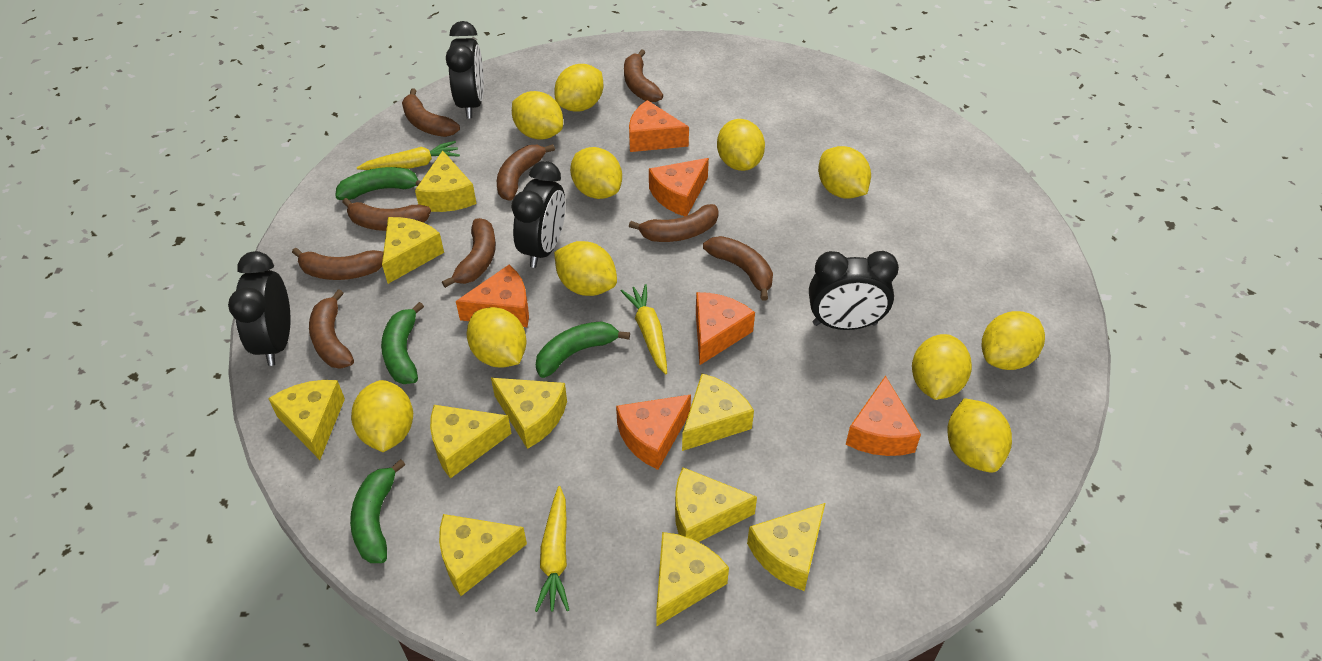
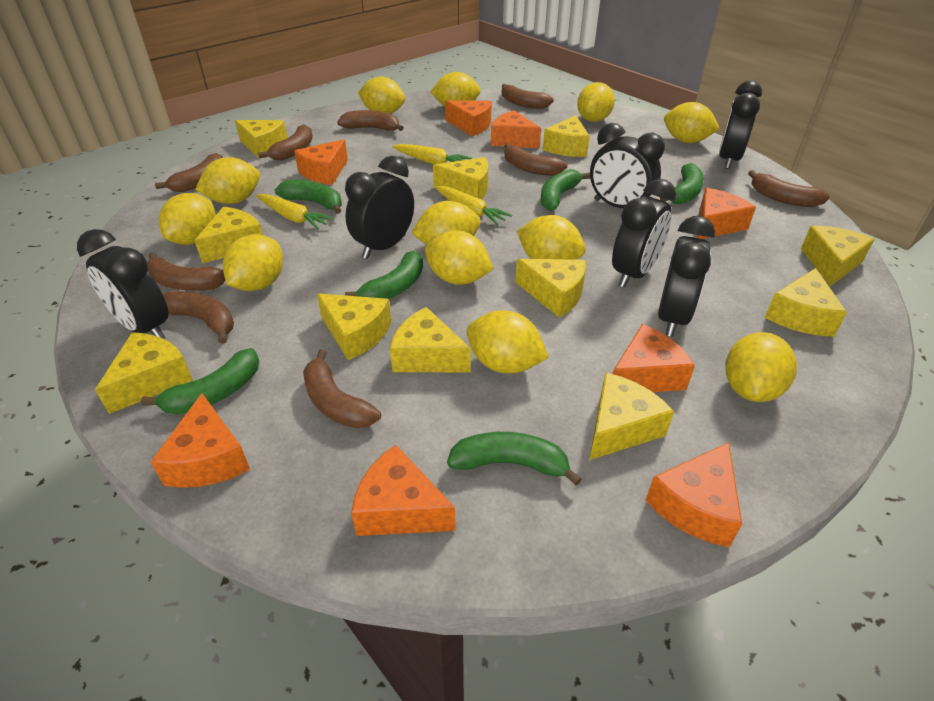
black clock: [228,251,290,366] [446,21,484,118] [511,161,565,268] [809,251,899,330] = 4 -> [77,229,168,339] [345,156,414,259] [590,123,665,208] [612,179,676,288] [658,216,715,337] [719,80,762,169] = 6
green banana: [335,167,421,200] [350,459,405,563] [381,302,424,384] [536,321,630,378] = 4 -> [141,348,259,414] [275,180,342,214] [345,251,423,299] [447,432,582,486] [540,169,590,211] [660,163,704,204] = 6
orange cheese: [456,265,529,327] [616,395,691,470] [629,100,689,152] [649,158,709,216] [696,292,755,365] [845,376,921,456] = 6 -> [150,393,250,488] [294,139,348,185] [351,445,456,536] [445,100,492,136] [491,110,541,148] [612,324,695,392] [645,442,742,547] [697,188,756,239] = 8
yellow cheese: [268,380,345,460] [382,217,444,284] [415,151,477,212] [430,405,512,479] [439,514,527,596] [491,378,567,449] [656,532,729,626] [675,467,757,542] [682,373,754,451] [747,503,825,591] = 10 -> [95,332,193,414] [194,207,263,263] [235,120,287,158] [317,293,391,360] [390,307,471,372] [433,157,488,200] [515,259,586,317] [543,115,590,157] [589,373,674,460] [765,268,847,336] [801,226,874,286] = 11
yellow lemon: [351,380,413,452] [466,307,527,368] [512,91,563,140] [554,64,603,112] [554,241,617,296] [570,147,622,199] [717,119,765,171] [818,146,871,198] [912,334,972,400] [947,398,1012,473] [982,311,1045,370] = 11 -> [159,193,216,245] [195,157,260,204] [223,234,283,291] [358,77,405,114] [412,201,481,245] [425,230,494,285] [430,72,481,106] [467,310,549,373] [517,215,586,260] [577,82,615,122] [664,102,720,143] [725,332,797,402] = 12

